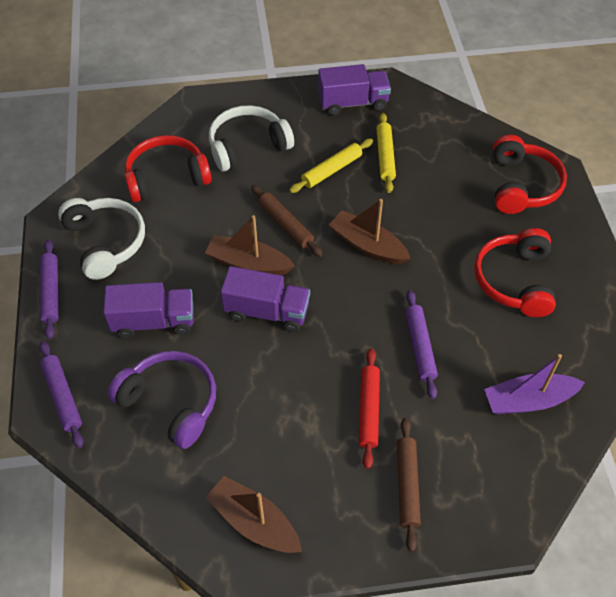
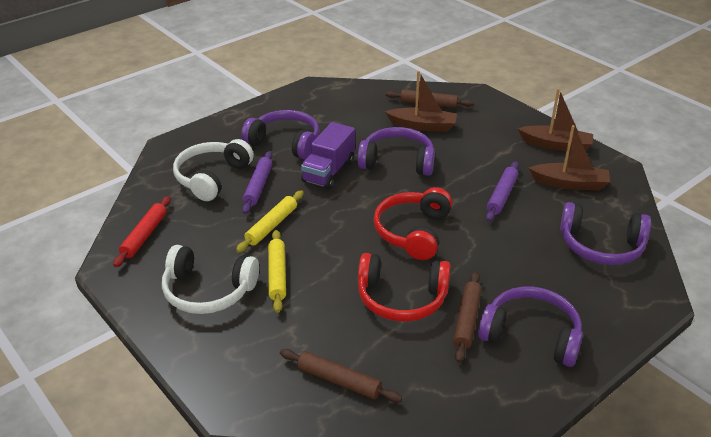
brown rolling pin: [251,185,323,257] [397,418,421,552] = 2 -> [280,349,402,403] [386,89,474,108] [453,271,482,363] = 3
purple boat: [484,354,585,414] = 1 -> none = 0
purple headphones: [107,351,216,449] = 1 -> [241,110,319,159] [358,127,435,176] [478,286,583,367] [560,202,651,265] = 4
purple rolling pin: [39,341,84,448] [40,240,59,339] [405,290,438,399] = 3 -> [242,151,272,214] [486,161,519,222] = 2
purple truck: [103,282,194,339] [220,266,310,332] [318,64,391,116] = 3 -> [301,122,355,189] = 1
red headphones: [124,135,211,202] [474,228,556,317] [493,135,567,214] = 3 -> [358,253,451,322] [373,187,452,260] = 2

